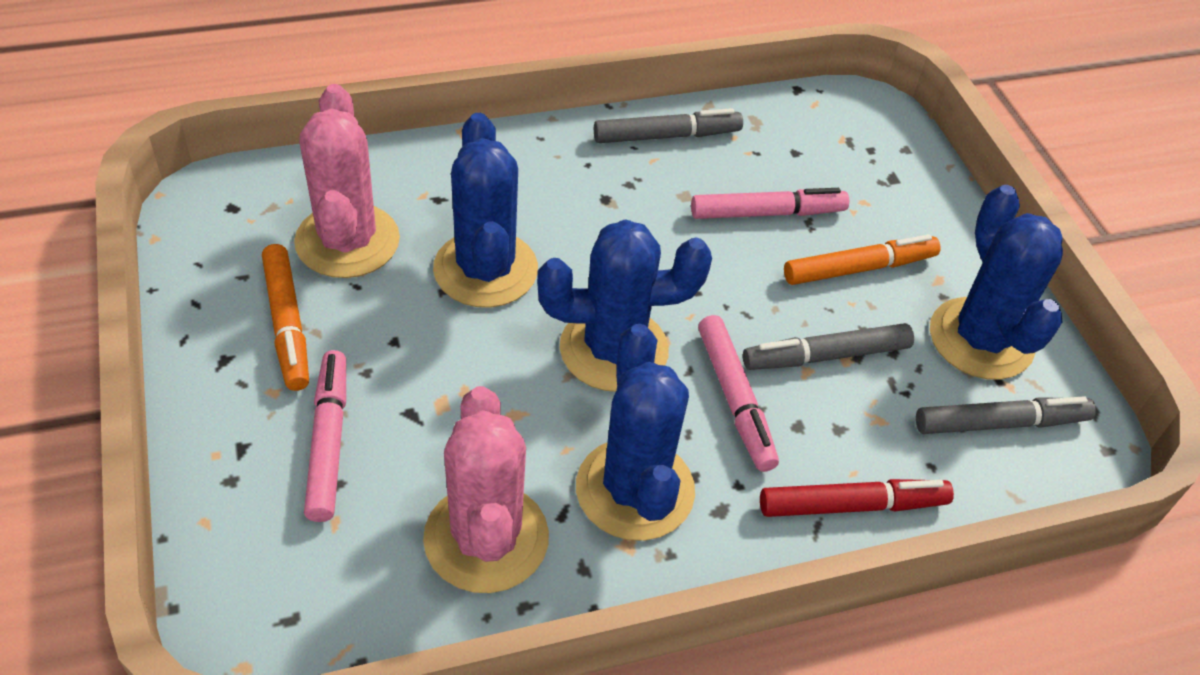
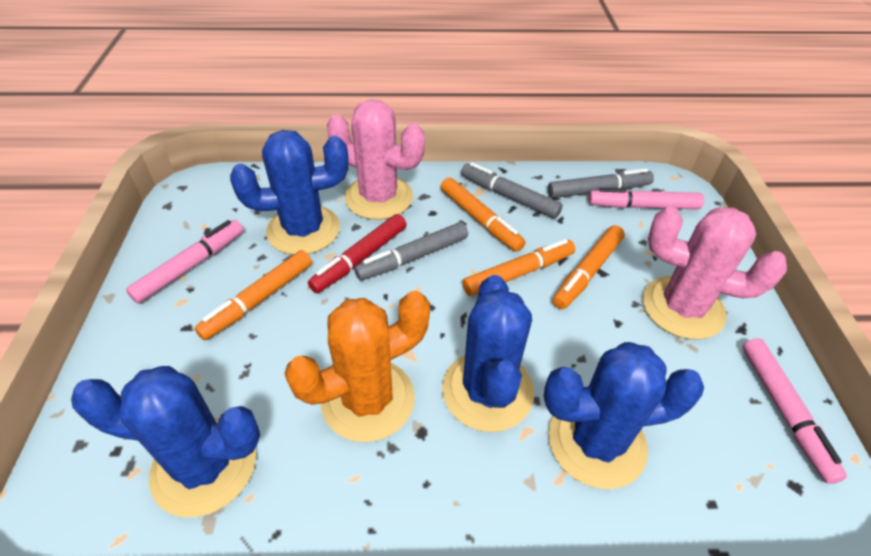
orange cactus: none = 0 -> [284,291,430,442] = 1
orange marker: [262,244,309,391] [784,234,941,285] = 2 -> [194,250,312,340] [441,178,526,252] [462,239,575,296] [553,225,625,309] = 4

